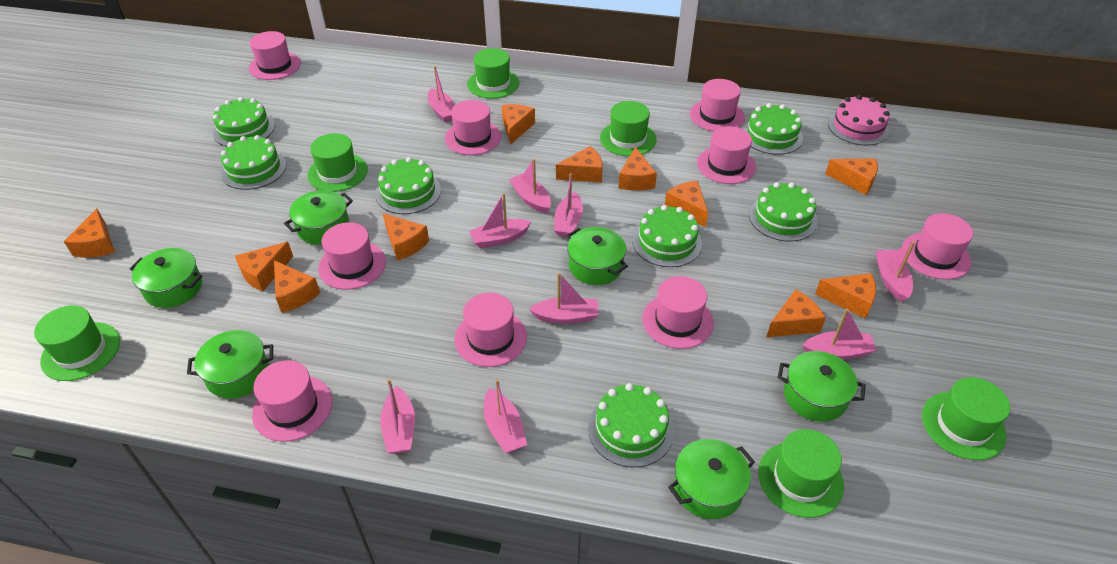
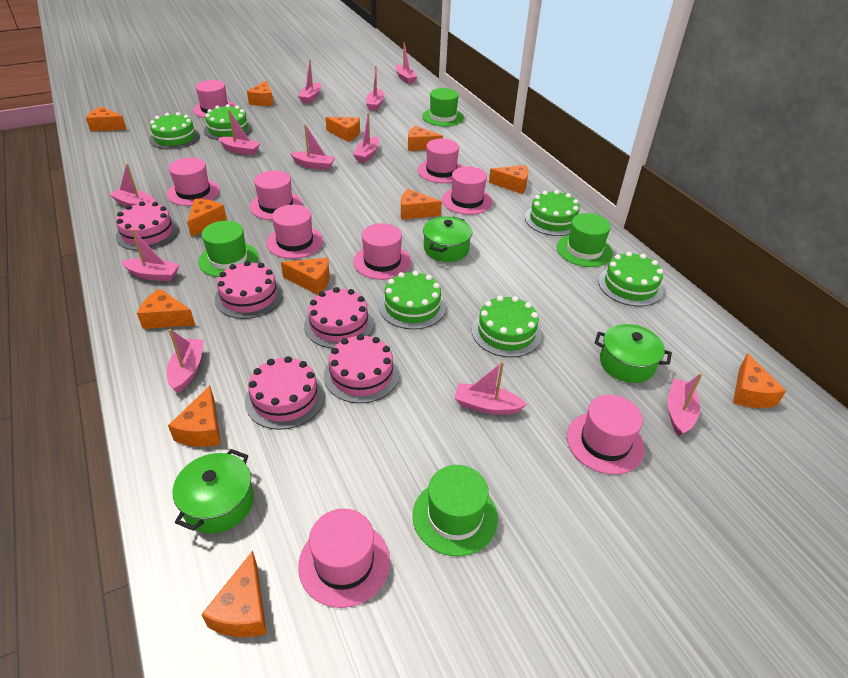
green cake: [213,97,275,147] [221,135,286,190] [375,157,441,214] [588,383,674,467] [632,205,702,267] [743,103,803,155] [749,182,818,242] = 7 -> [149,112,200,150] [204,104,252,140] [379,271,446,329] [472,296,542,357] [525,190,580,236] [598,252,663,306] = 6
green hat: [34,306,120,381] [308,133,368,192] [467,48,519,99] [600,101,656,156] [758,429,844,518] [922,377,1010,460] = 6 -> [198,221,258,277] [413,465,498,556] [422,88,464,126] [557,213,613,267] = 4
green pot: [129,248,202,308] [187,330,273,399] [284,190,353,245] [567,227,628,285] [668,439,755,519] [778,351,866,422] = 6 -> [173,449,254,533] [423,216,472,262] [595,324,672,383] = 3
orange cheese: [64,208,115,258] [235,242,293,291] [274,260,320,313] [383,213,429,261] [502,104,535,145] [556,146,603,182] [618,147,657,191] [665,181,708,227] [767,289,826,337] [815,273,876,319] [825,158,878,195] = 11 -> [86,107,127,131] [137,289,195,329] [168,386,221,447] [187,199,227,237] [201,551,267,637] [247,81,274,106] [281,258,330,295] [325,117,360,142] [401,189,442,220] [408,126,443,151] [489,165,528,194] [733,353,786,408] = 12
pink boat: [380,379,415,454] [428,66,455,123] [469,193,532,248] [484,379,527,453] [509,159,551,214] [529,273,599,324] [554,173,583,237] [803,309,877,360] [876,241,915,302] = 9 -> [110,164,156,206] [121,229,180,281] [167,329,204,393] [218,110,261,155] [290,124,336,170] [298,59,321,104] [353,113,379,163] [366,66,385,111] [396,42,418,84] [454,361,527,415] [668,373,703,436] = 11
pink cake: [828,95,890,145] = 1 -> [116,201,179,251] [215,261,283,319] [245,356,325,430] [304,287,374,349] [324,334,399,403] = 5

